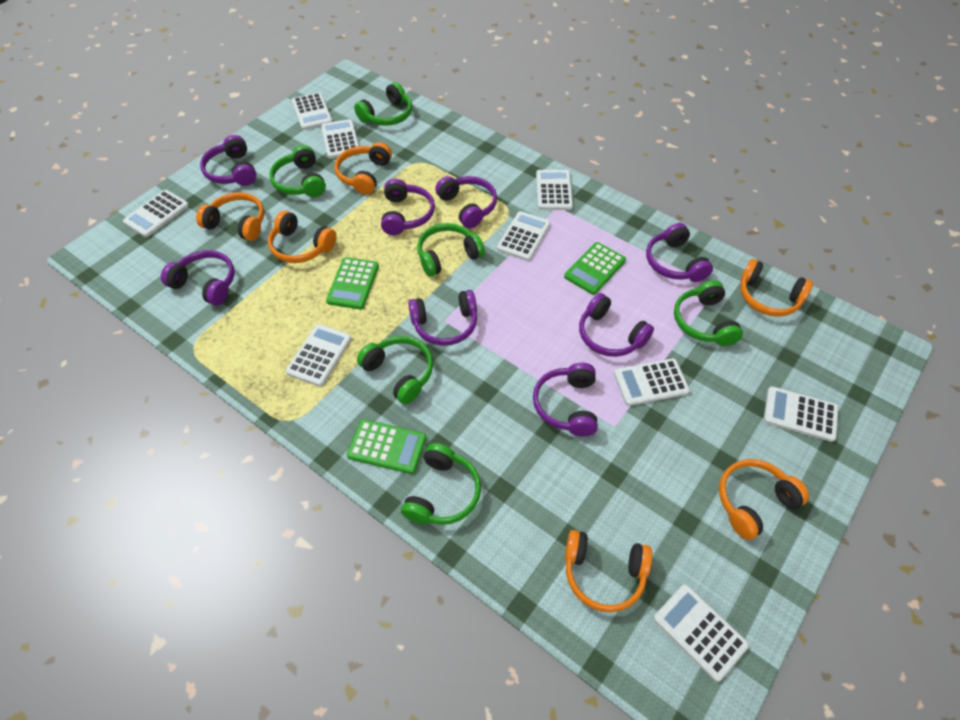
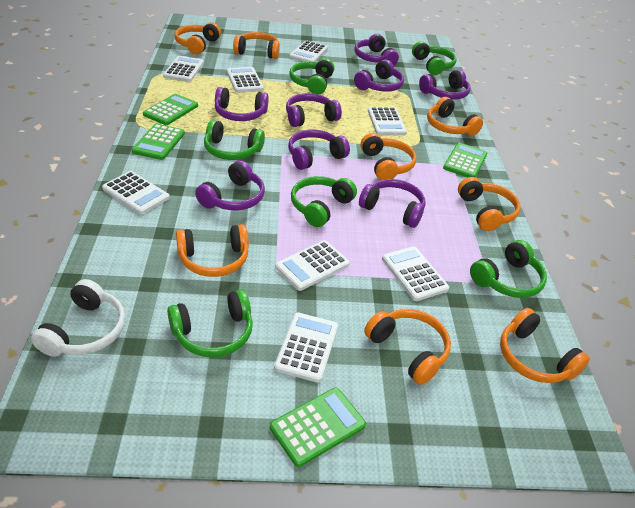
green calculator: [326,257,379,309] [347,419,426,474] [564,242,626,295] = 3 -> [131,124,185,160] [143,94,198,125] [270,388,366,467] [443,143,487,178] = 4
orange headphones: [196,192,264,241] [268,210,337,263] [335,142,392,195] [565,530,652,612] [719,459,809,540] [740,259,813,317] = 6 -> [175,22,221,54] [176,224,249,277] [233,32,280,59] [361,133,416,180] [364,309,451,385] [427,97,483,136] [458,177,521,231] [500,308,590,383] = 8
white calculator: [123,190,189,237] [286,324,352,386] [292,92,332,130] [321,119,359,159] [497,211,551,261] [536,170,573,210] [614,358,690,406] [653,584,749,682] [764,386,838,442] = 9 -> [102,171,170,214] [163,56,204,82] [227,67,264,92] [274,312,338,383] [275,240,350,291] [289,40,328,62] [368,107,407,135] [382,246,449,301] = 8
white headphones: none = 0 -> [31,279,126,357] = 1

